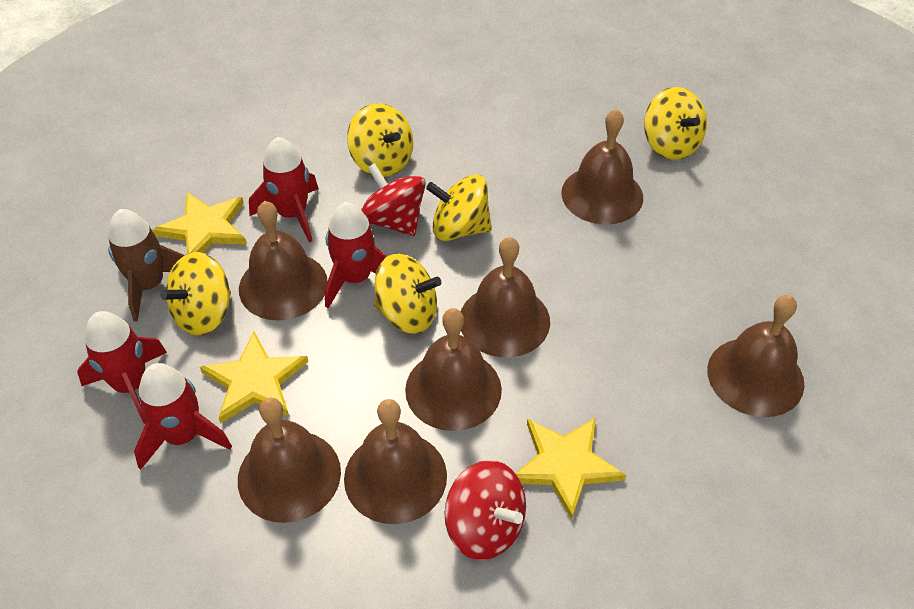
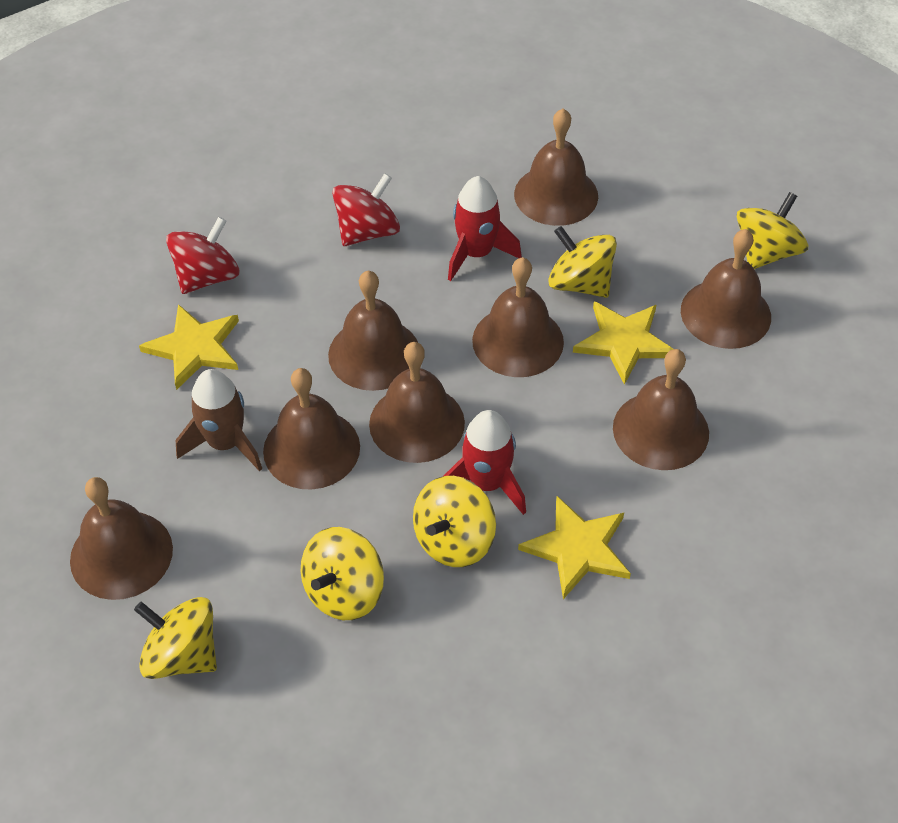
brown bell: [238,398,341,523] [239,201,327,321] [344,399,447,524] [405,308,502,431] [461,237,550,357] [561,108,643,225] [707,295,805,417] = 7 -> [70,477,173,600] [263,368,360,490] [328,271,418,391] [369,342,465,463] [472,257,564,377] [514,108,598,226] [613,349,709,470] [681,229,771,349] = 8
red rocket: [77,311,167,424] [134,363,232,470] [249,137,319,243] [325,202,387,308] = 4 -> [444,410,526,515] [448,176,522,281] = 2

